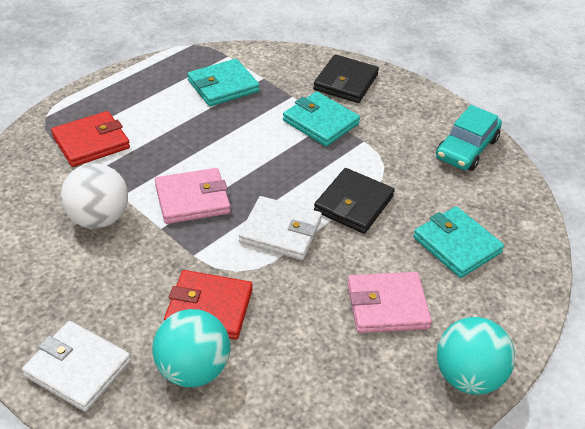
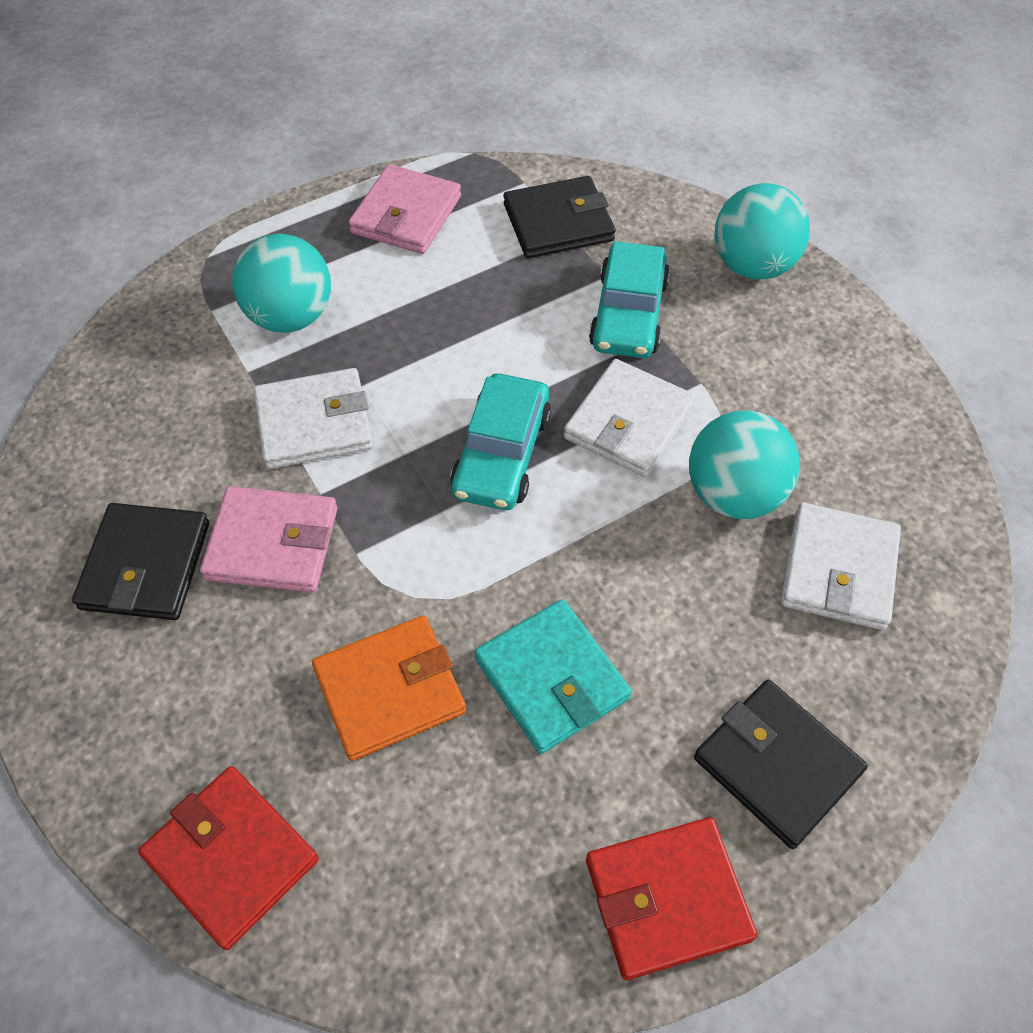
black wallet: [313,54,379,103] [314,168,395,234] = 2 -> [72,503,209,620] [504,176,615,258] [694,680,868,849] = 3
orange wallet: none = 0 -> [312,615,466,761] = 1
turquoise ball: [152,309,230,387] [437,317,515,395] = 2 -> [232,234,331,333] [689,410,800,519] [714,183,810,280] = 3
turquoise car: [436,105,502,171] = 1 -> [450,373,551,510] [589,241,670,358] = 2
turquoise wallet: [187,59,259,106] [283,92,360,147] [413,206,504,278] = 3 -> [474,599,632,754] = 1
white ball: [61,163,128,229] = 1 -> none = 0
white wallet: [22,321,131,412] [239,196,322,260] = 2 -> [254,368,373,469] [564,359,696,477] [781,502,901,630] = 3

